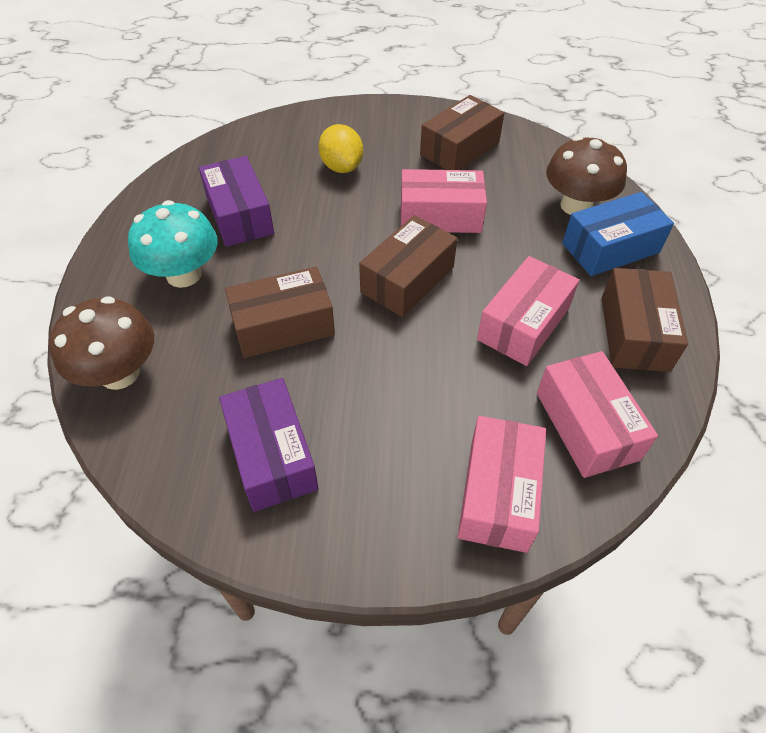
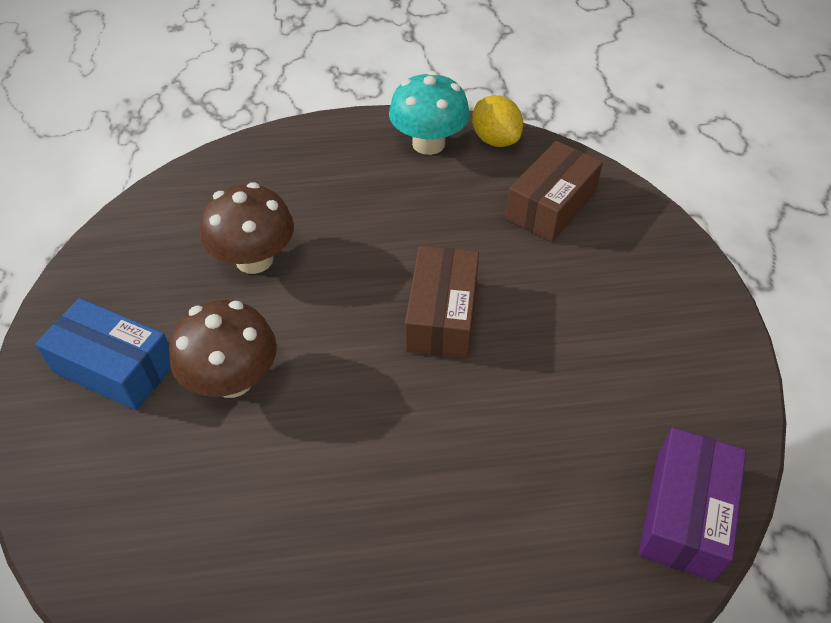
brown box: [225,267,335,358] [359,215,457,317] [420,95,504,170] [602,268,688,372] = 4 -> [405,246,479,358] [506,141,603,242] = 2
pink box: [401,169,487,233] [458,416,546,553] [477,256,579,366] [537,351,658,478] = 4 -> none = 0
purple box: [199,156,274,247] [219,378,319,512] = 2 -> [639,428,746,581] = 1

